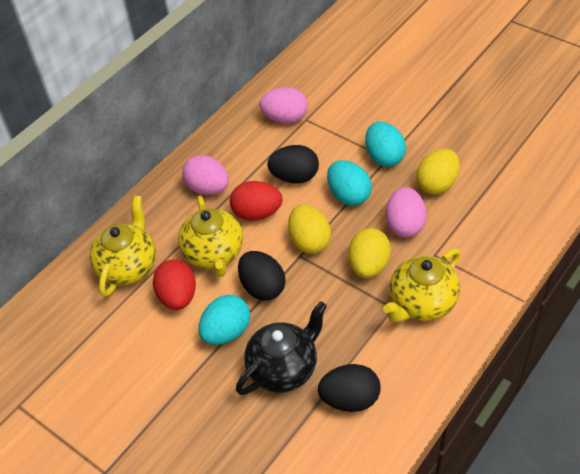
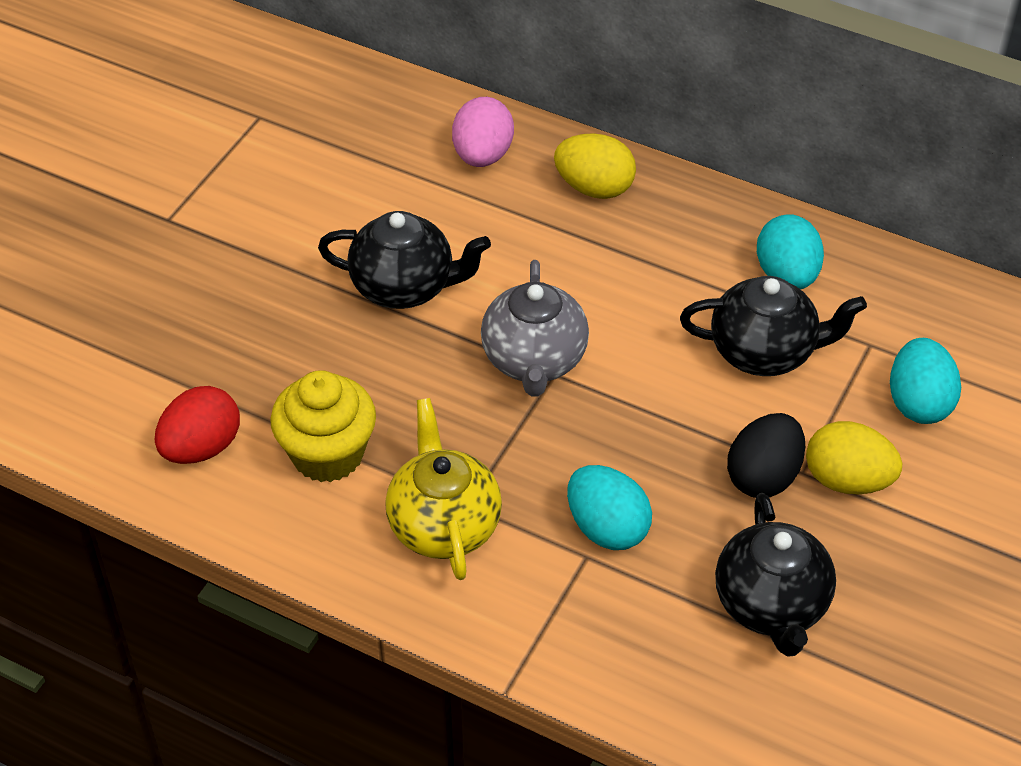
black egg: [238,251,286,301] [267,145,319,183] [318,364,381,412] = 3 -> [727,413,805,498] = 1
black teapot: [236,301,327,395] = 1 -> [318,211,491,309] [680,276,867,376] [715,493,836,657] = 3
grey teapot: none = 0 -> [481,260,589,396] = 1
pink egg: [182,155,229,195] [259,87,308,124] [386,187,427,238] = 3 -> [452,97,514,167] = 1
red egg: [153,259,196,310] [230,181,282,221] = 2 -> [154,386,240,464] = 1
yellow cupcake: none = 0 -> [270,370,376,482] = 1
yellow egg: [288,204,331,254] [348,228,391,278] [416,149,460,195] = 3 -> [554,133,636,199] [806,421,902,494] = 2
yellow teapot: [90,195,156,297] [178,196,243,277] [383,249,461,322] = 3 -> [385,398,502,580] = 1

